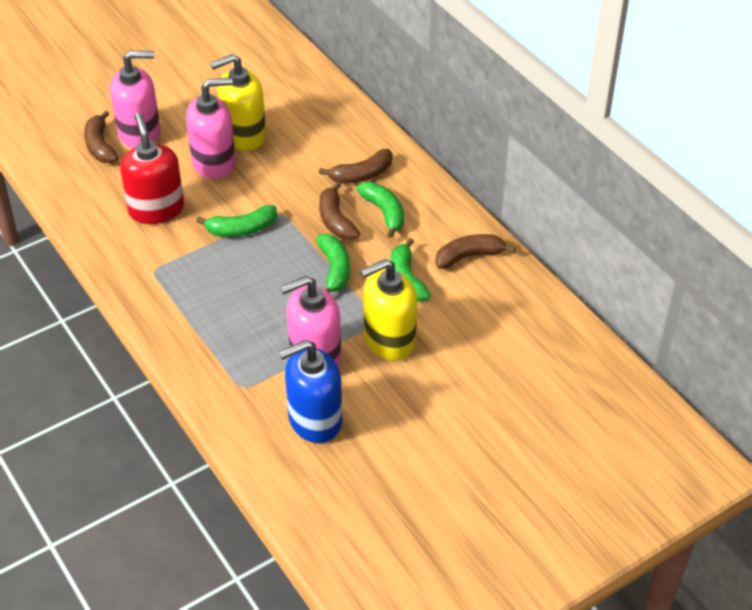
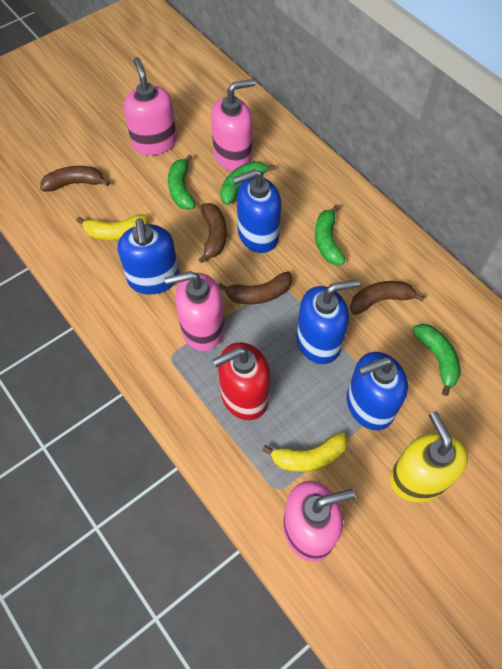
blue soap dispenser: [278,340,342,443] = 1 -> [118,218,179,295] [232,169,282,253] [296,279,359,364] [347,352,408,430] = 4
pink soap dispenser: [110,51,160,149] [186,77,236,179] [280,276,341,367] = 3 -> [123,57,177,155] [165,271,225,351] [211,79,255,171] [283,481,355,562] = 4
yellow banana: none = 0 -> [76,215,148,240] [262,432,347,472] = 2
yellow soap dispenser: [210,54,266,151] [360,259,417,361] = 2 -> [390,411,468,503] = 1

